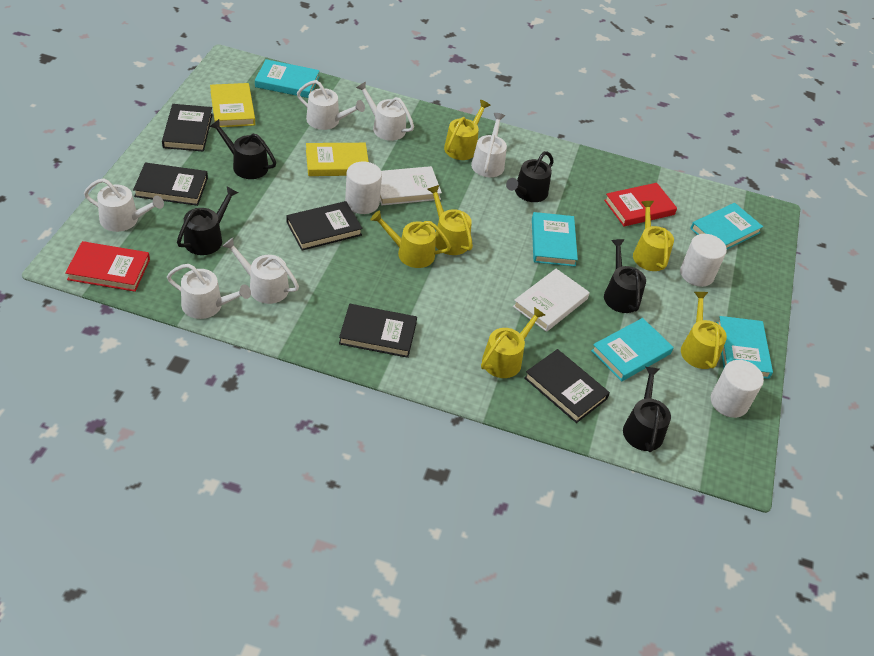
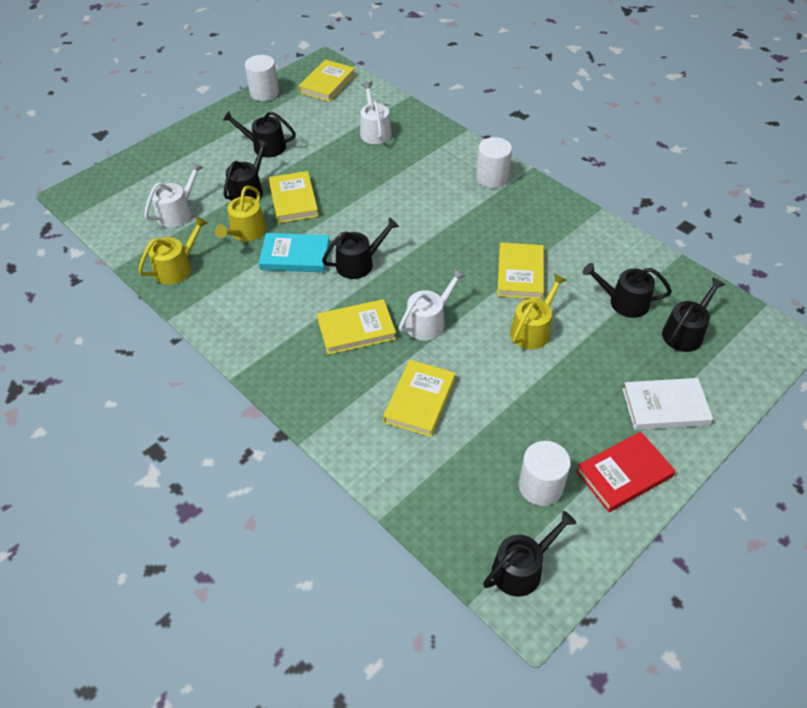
black book: [133,163,208,206] [162,104,213,152] [287,201,363,251] [339,304,417,358] [524,349,610,423] = 5 -> none = 0
black watering can: [177,187,238,255] [209,119,276,179] [506,151,554,202] [604,239,646,313] [623,367,671,452] = 5 -> [223,111,296,158] [223,140,270,201] [322,218,399,279] [483,511,577,597] [583,263,672,318] [662,277,725,352] = 6
red book: [65,241,150,292] [604,183,677,226] = 2 -> [576,431,676,512] = 1
turquoise book: [255,59,320,98] [532,212,578,266] [591,318,674,382] [690,203,763,249] [717,316,773,379] = 5 -> [259,233,330,272] = 1
white book: [380,166,442,206] [513,269,590,332] = 2 -> [623,378,713,430] = 1
white watering can: [84,178,164,232] [167,264,251,319] [222,238,299,304] [297,80,365,130] [356,81,414,141] [471,113,507,177] = 6 -> [144,162,203,228] [360,82,392,144] [399,269,465,340] = 3
yellow book: [210,83,255,127] [306,143,369,176] = 2 -> [269,171,319,223] [298,59,355,102] [317,299,396,355] [383,360,456,437] [497,242,544,300] = 5
yellow watering can: [370,210,451,268] [427,185,473,255] [444,100,490,160] [481,307,545,378] [633,201,674,271] [681,292,727,369] = 6 -> [138,216,208,284] [215,186,266,242] [510,274,566,349] = 3

